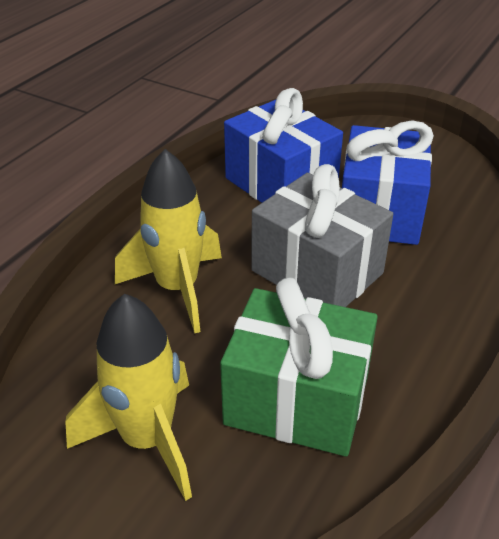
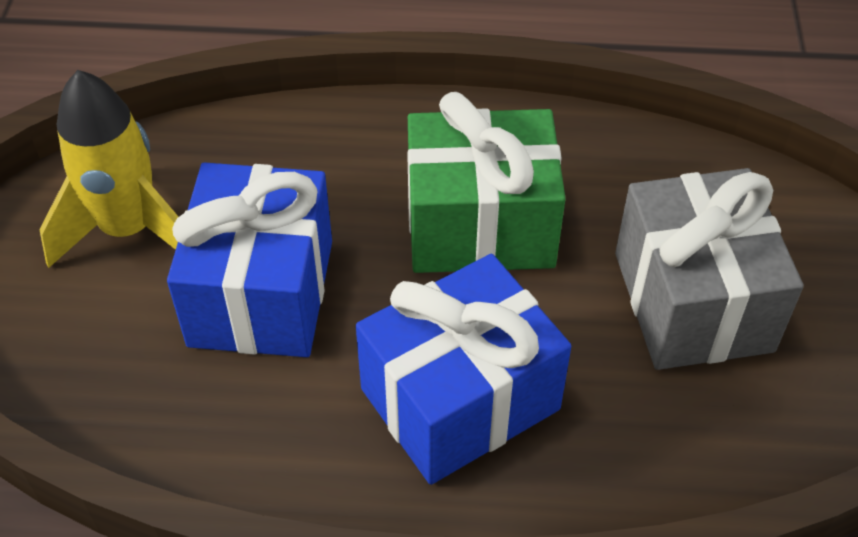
yellow rocket: [65,294,192,501] [115,149,222,333] = 2 -> [39,70,178,268] = 1

